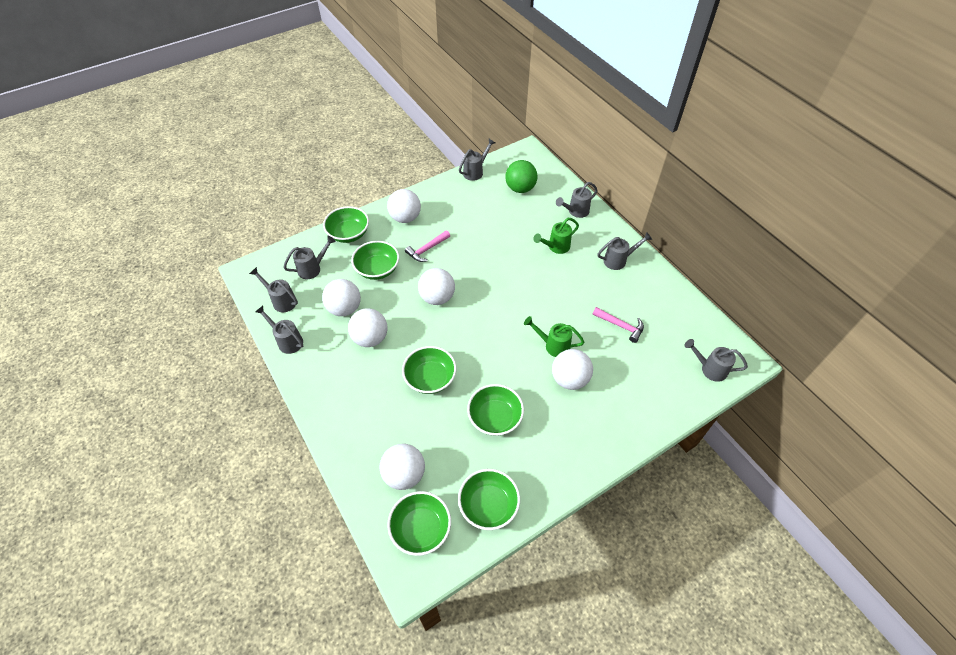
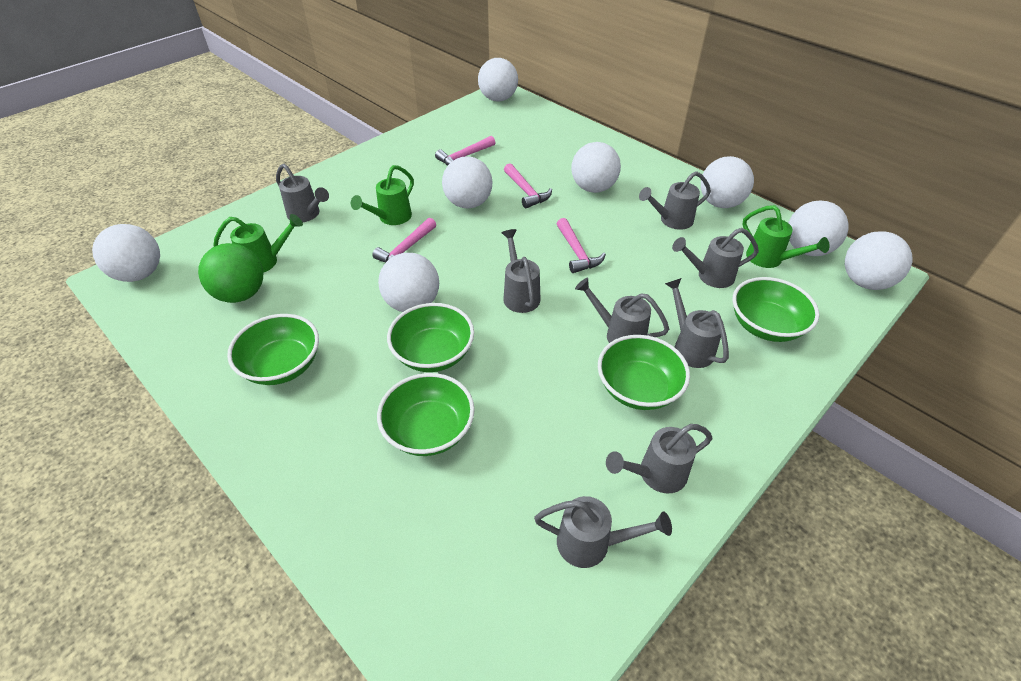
green bowl: [323,206,369,243] [351,241,399,280] [387,491,451,556] [402,346,457,394] [458,469,520,530] [467,384,524,436] = 6 -> [227,314,319,385] [377,373,475,456] [387,303,474,372] [598,335,690,410] [733,277,819,342] = 5
green watering can: [524,316,584,357] [533,218,579,254] = 2 -> [213,214,303,273] [351,165,414,225] [742,205,830,268] = 3
grey watering can: [249,267,298,312] [255,306,303,354] [283,236,336,279] [459,139,495,181] [556,182,598,218] [598,232,652,270] [684,339,748,382] = 7 -> [276,164,329,222] [502,229,540,313] [534,496,672,568] [575,278,669,343] [606,424,712,493] [639,171,711,230] [665,278,729,368] [672,228,759,288] = 8
pink hammer: [405,230,450,262] [592,307,644,343] = 2 -> [372,218,436,263] [435,136,496,166] [504,163,552,208] [557,218,606,273] = 4
white ball: [322,279,361,316] [348,308,387,347] [379,443,425,490] [387,189,421,223] [418,268,455,305] [552,349,593,390] = 6 -> [92,224,160,282] [378,253,439,312] [442,156,493,209] [478,58,518,102] [571,142,621,193] [701,156,754,208] [788,200,848,256] [845,231,912,290] = 8

